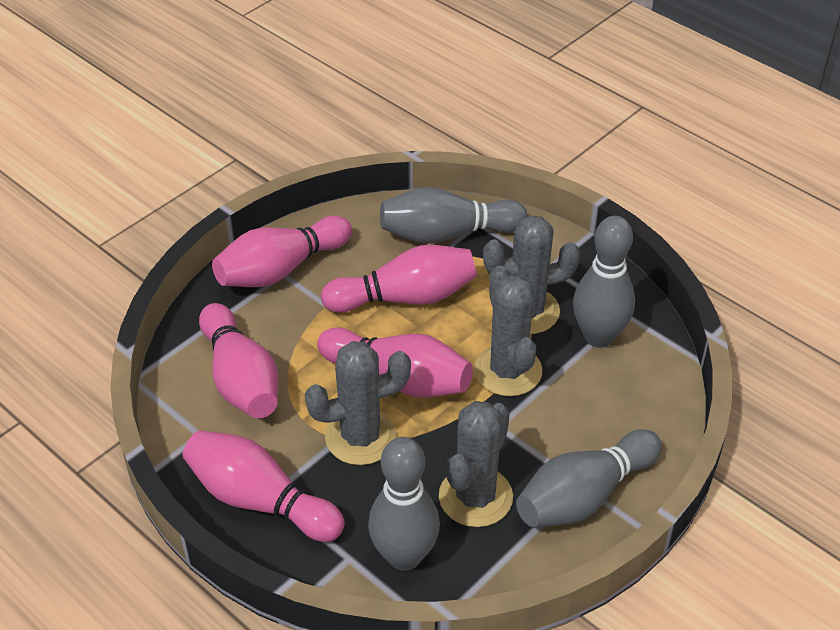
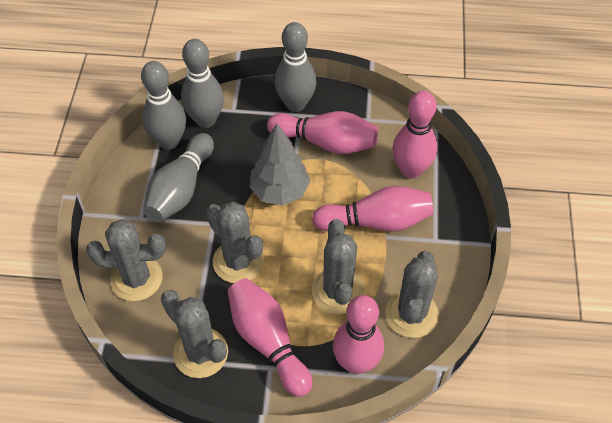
grey cactus: [305,341,411,465] [439,401,513,527] [474,265,542,396] [483,215,580,334] = 4 -> [86,219,166,301] [161,290,228,378] [206,202,264,283] [312,219,364,314] [385,251,439,338] = 5
grey tree: none = 0 -> [250,123,310,206] = 1

